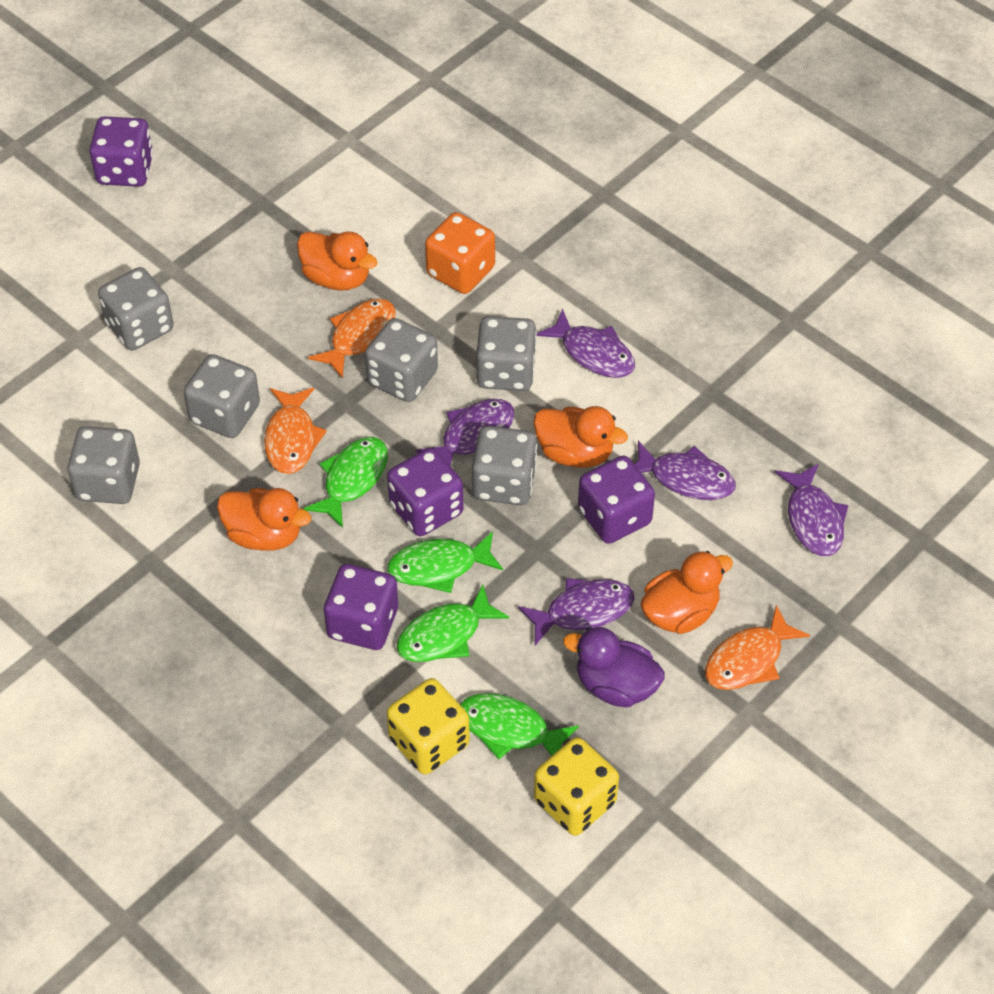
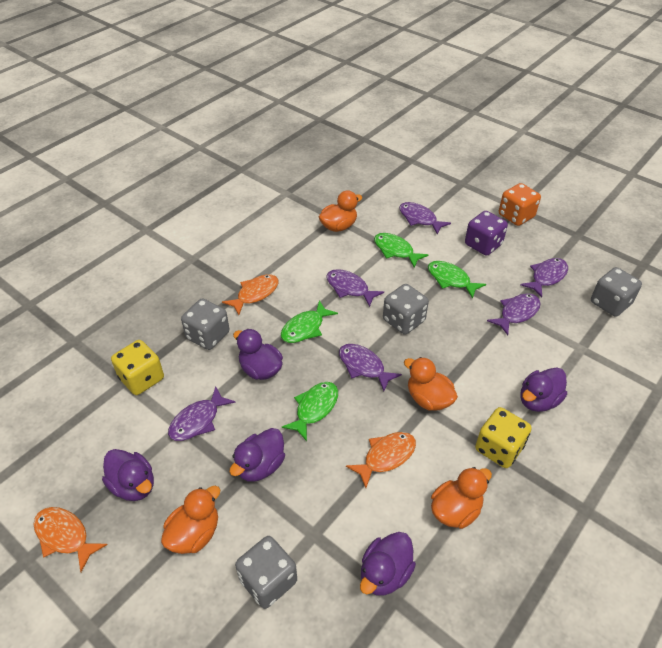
grey dice: [67,426,140,504] [98,267,174,351] [184,354,260,438] [365,318,438,402] [472,426,537,505] [476,316,537,391] = 6 -> [181,298,229,350] [235,536,297,609] [383,284,429,335] [591,267,642,317] = 4
purple dice: [89,116,153,187] [324,564,398,650] [387,448,464,536] [578,456,655,544] = 4 -> [465,211,508,256] = 1
purple duck: [563,627,665,708] = 1 -> [102,449,154,501] [229,428,285,482] [233,329,283,380] [360,532,416,596] [520,367,567,412] = 5
purple fish: [416,399,514,465] [518,578,635,645] [537,309,635,378] [635,441,736,500] [775,464,849,556] = 5 -> [168,386,236,441] [326,269,384,307] [339,344,402,391] [399,202,451,234] [487,293,540,335] [520,258,568,297] = 6

